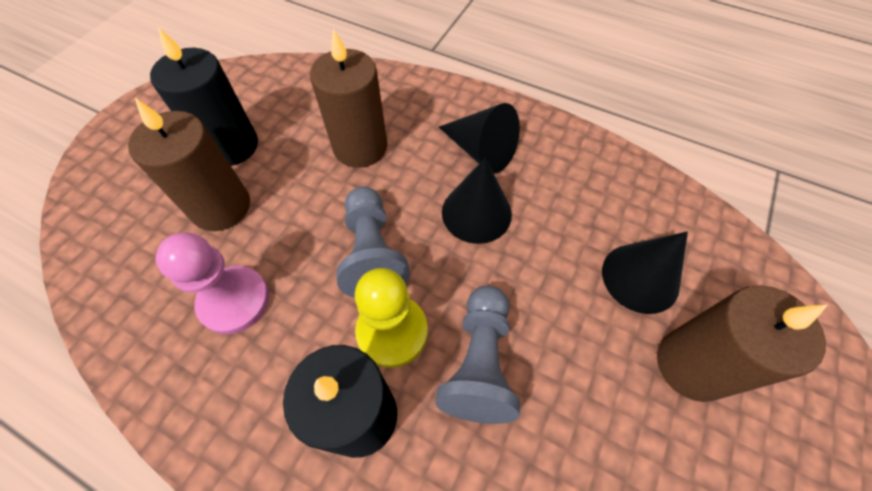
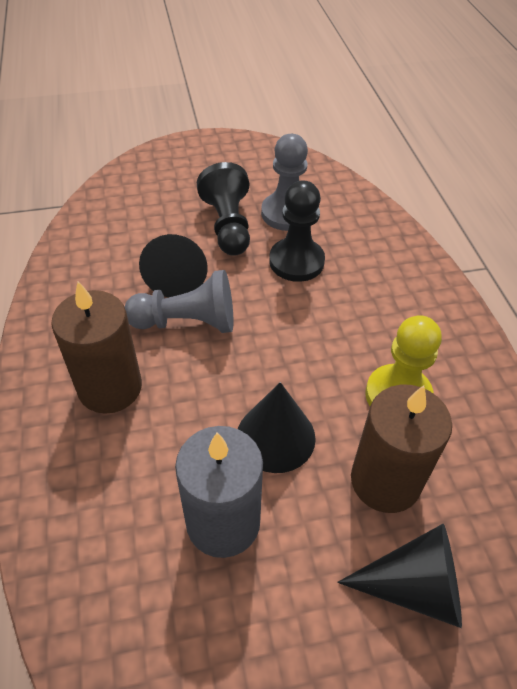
black candle: [150,27,258,166] [283,345,397,458] = 2 -> none = 0
black pawn: none = 0 -> [197,162,250,256] [269,180,325,282] = 2
brown candle: [128,98,250,231] [310,28,387,168] [657,285,827,402] = 3 -> [51,281,142,414] [351,385,452,513] = 2
grey candle: none = 0 -> [175,426,263,558] = 1
pink pawn: [156,232,270,334] = 1 -> none = 0

